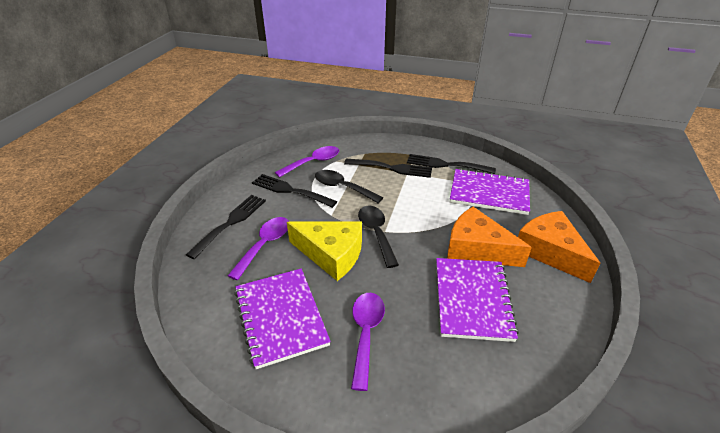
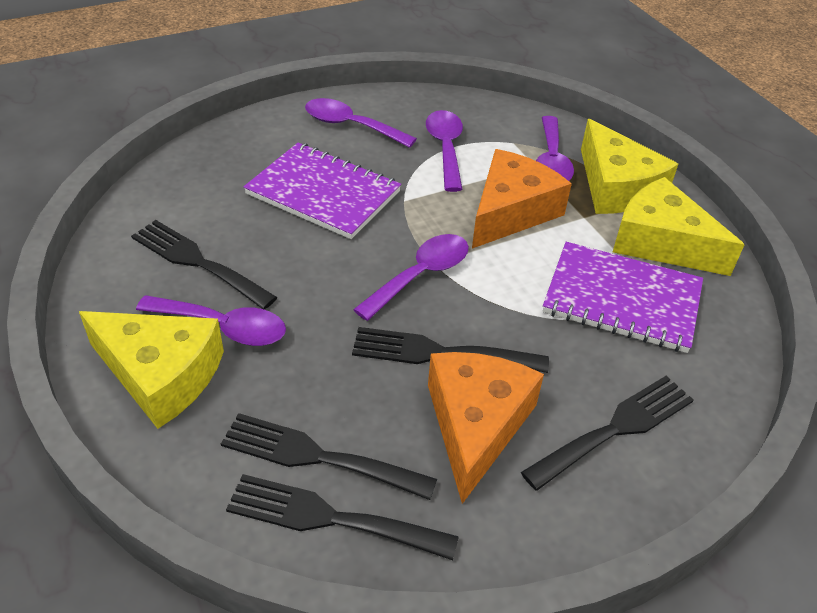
black fork: [186,195,266,259] [252,174,337,208] [344,159,432,178] [407,154,496,174] = 4 -> [131,220,277,310] [221,413,437,500] [226,474,459,560] [352,327,549,373] [521,376,694,491] = 5
black spoon: [315,170,383,203] [358,206,399,268] = 2 -> none = 0
purple notebook: [234,268,331,369] [436,258,519,342] [450,168,530,215] = 3 -> [244,143,401,239] [543,242,703,353] = 2
purple spoon: [228,217,289,280] [275,146,339,178] [351,293,385,391] = 3 -> [136,295,286,346] [305,98,417,148] [353,234,469,321] [426,110,463,192] [536,116,574,181] = 5
yellow cheese: [287,221,362,281] = 1 -> [79,311,224,429] [581,119,678,214] [613,177,745,276] = 3

